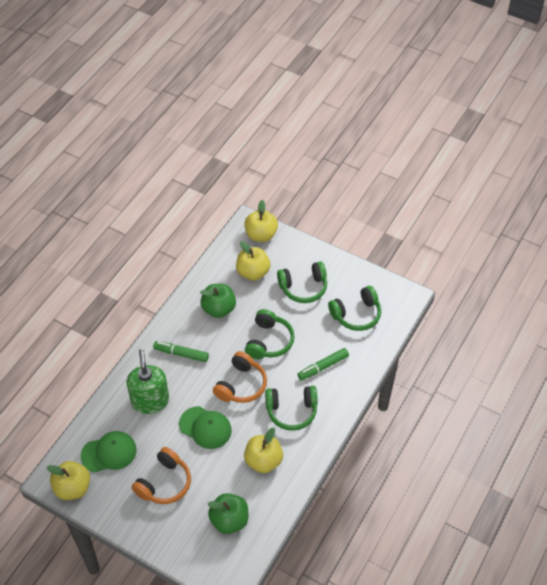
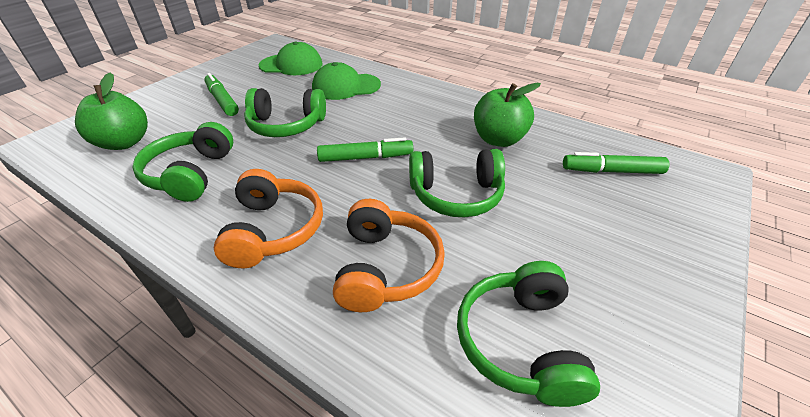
green marker: [153,341,209,362] [297,348,349,380] = 2 -> [204,73,239,116] [317,137,413,162] [563,152,670,174] = 3
green soap dispenser: [126,349,169,414] = 1 -> none = 0
yellow apple: [47,461,90,500] [236,241,271,281] [244,200,278,242] [244,428,283,473] = 4 -> none = 0

